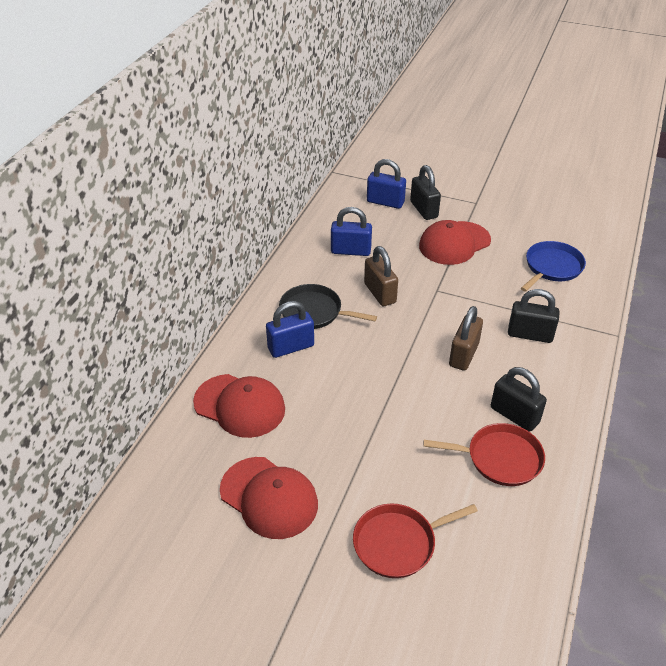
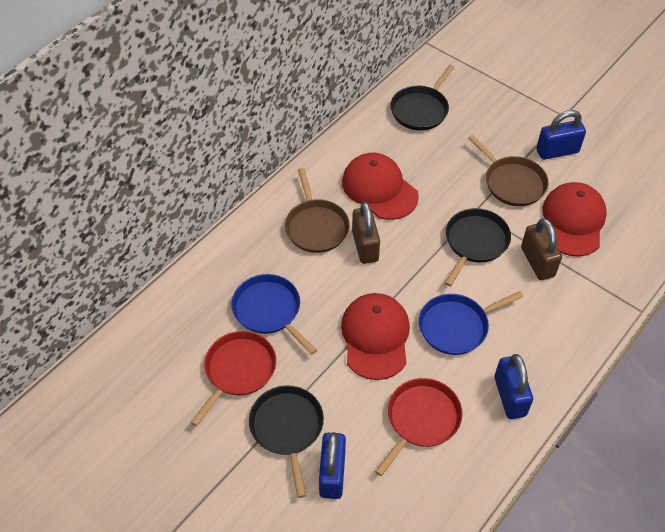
black padlock: [410,165,441,220] [491,367,547,432] [508,289,560,343] = 3 -> none = 0
black pan: [279,284,377,329] = 1 -> [249,385,324,498] [390,65,455,130] [445,208,511,287] = 3
blue pan: [521,241,586,292] = 1 -> [231,274,317,355] [419,291,523,355] = 2
brown pan: none = 0 -> [285,168,349,253] [468,135,548,206] = 2

